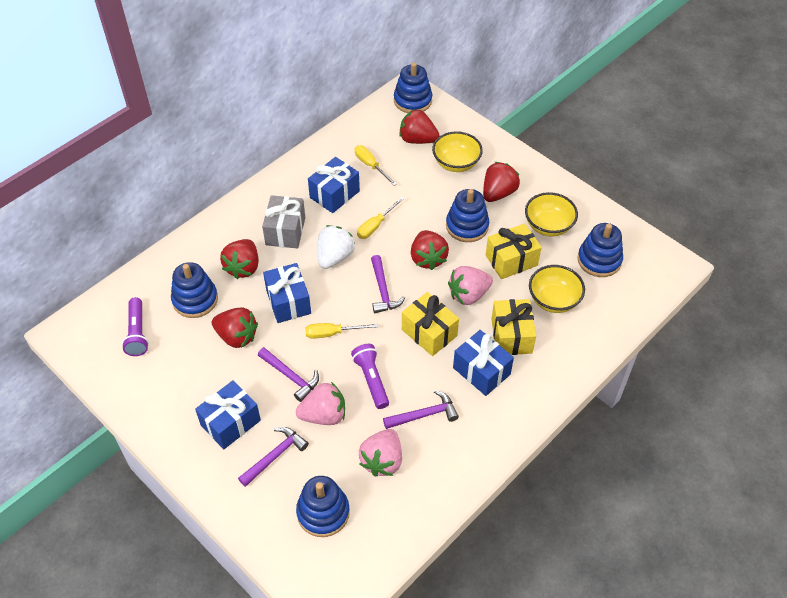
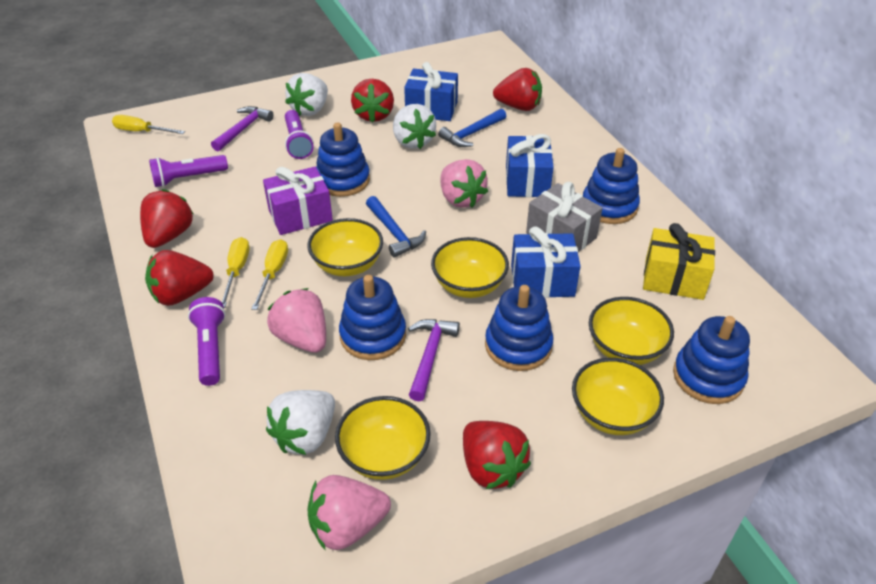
blue gift: [195,380,261,449] [263,263,311,323] [308,157,360,213] [453,330,514,396] = 4 -> [404,62,458,121] [506,134,554,197] [511,227,581,298] = 3
blue hammer: none = 0 -> [366,196,426,257] [438,109,506,147] = 2
purple flashlight: [122,297,149,356] [351,344,389,409] = 2 -> [149,155,228,187] [188,297,226,386] [285,110,314,159] = 3
purple gift: none = 0 -> [263,167,333,235] = 1
purple hammer: [238,427,309,487] [258,347,319,402] [371,255,405,313] [383,390,459,429] = 4 -> [211,106,274,151] [408,319,460,401] = 2
white strawberry: [318,225,355,269] = 1 -> [266,390,335,455] [285,73,328,116] [393,104,436,149] = 3
yellow bowl: [432,131,483,172] [525,192,578,237] [529,265,585,313] = 3 -> [308,218,383,276] [335,396,431,480] [431,237,509,298] [572,358,664,435] [589,297,674,365] = 5
yellow gift: [402,292,459,356] [486,223,542,279] [491,299,536,355] = 3 -> [643,223,715,300] = 1

